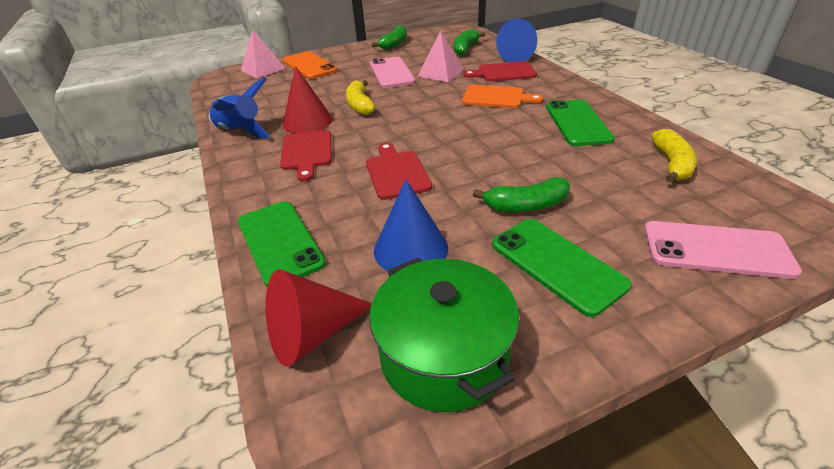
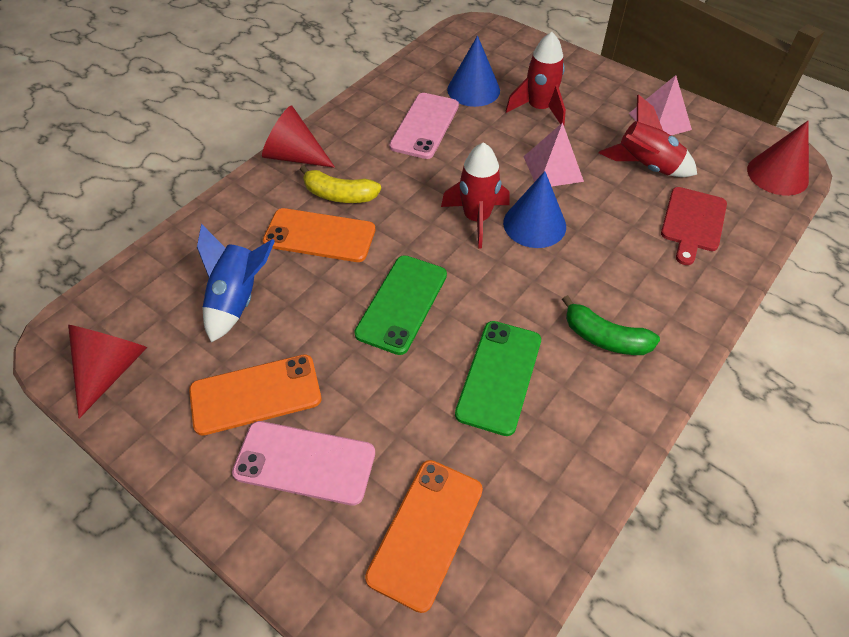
green banana: [372,25,407,50] [454,29,485,55] [473,177,570,212] = 3 -> [562,295,660,355] = 1
green phone: [238,201,326,287] [492,219,632,317] [546,100,615,146] = 3 -> [354,255,447,355] [455,321,541,436] = 2
green pot: [369,258,519,412] = 1 -> none = 0
orange cutting board: [462,85,543,108] = 1 -> none = 0
orange phone: [283,51,338,79] = 1 -> [189,354,321,436] [263,208,375,262] [365,460,483,613] = 3
red cone: [265,269,372,367] [282,66,333,133] = 2 -> [68,325,147,419] [262,105,335,168] [747,121,809,196] = 3
red cutting board: [280,130,332,181] [366,143,432,200] [463,61,537,81] = 3 -> [661,187,727,265] = 1
red rocket: none = 0 -> [441,142,509,248] [506,32,566,125] [599,94,697,177] = 3
yellow banana: [346,80,375,115] [651,129,697,183] = 2 -> [300,165,381,203] = 1

